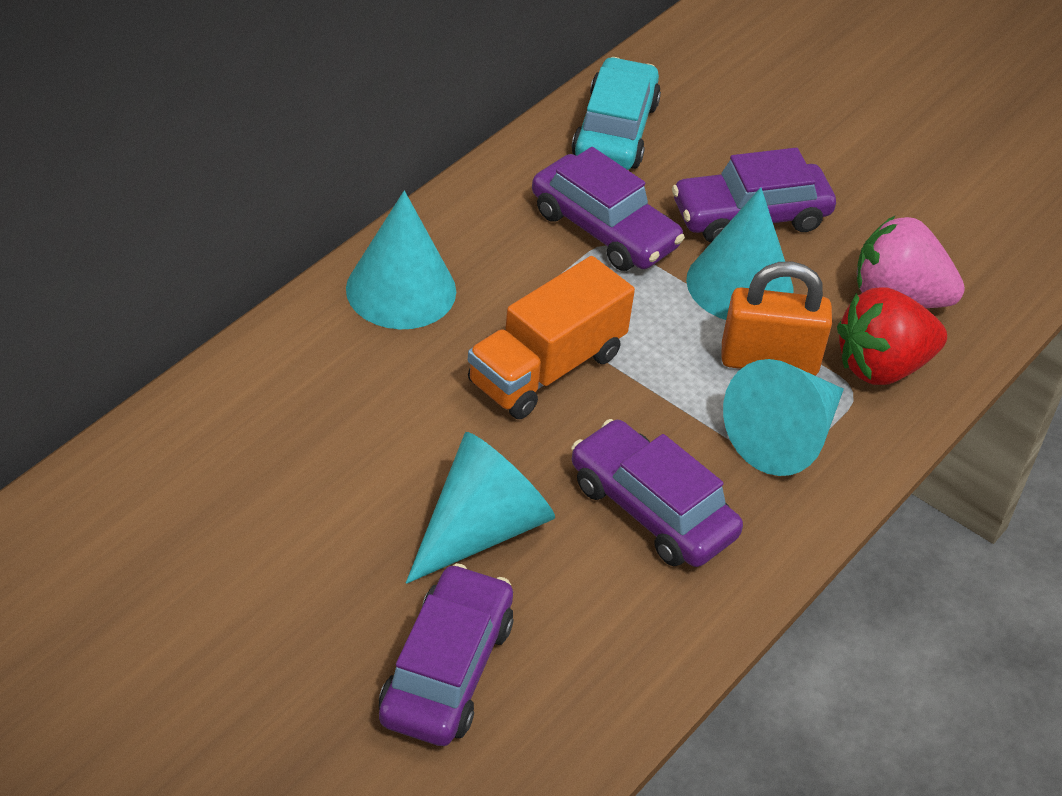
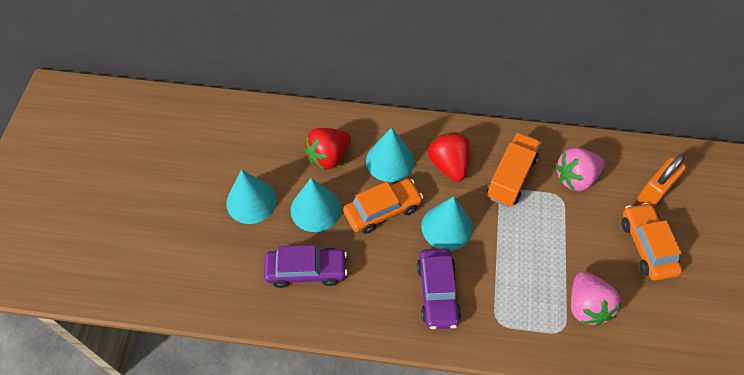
orange car: none = 0 -> [343,178,423,234] [621,202,682,281] = 2
pink strawberry: [856,215,965,308] = 1 -> [555,148,605,191] [571,271,621,326] = 2
purple car: [379,563,513,746] [532,147,685,271] [571,419,743,567] [672,148,836,243] = 4 -> [264,245,348,288] [417,248,461,329] = 2
red strawberry: [837,287,947,385] = 1 -> [304,128,351,170] [428,132,470,182] = 2
turquoise car: [571,57,661,170] = 1 -> none = 0

